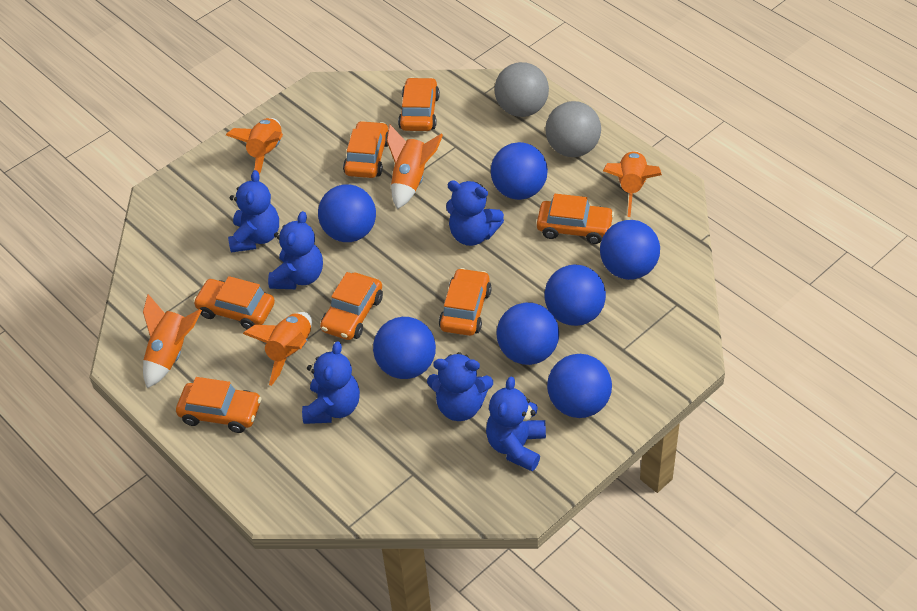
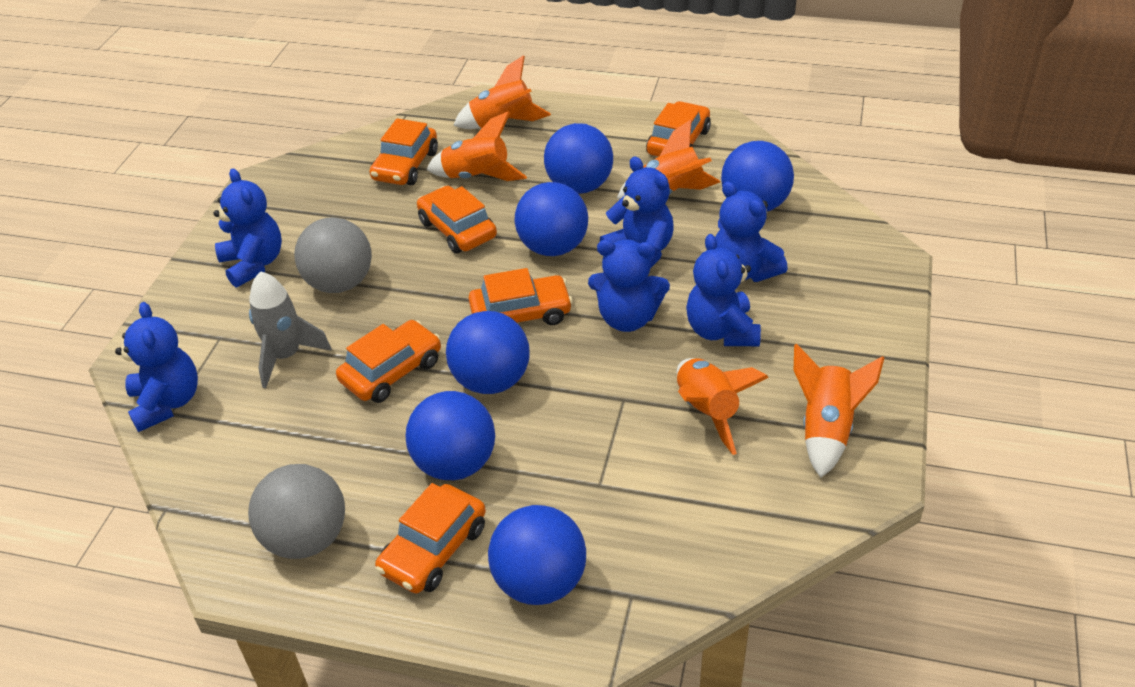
blue ball: [318,184,376,242] [373,317,436,379] [491,142,548,200] [497,302,559,365] [544,264,606,326] [547,354,612,418] [600,220,660,280] = 7 -> [406,391,495,480] [446,311,530,394] [488,505,586,605] [515,182,588,256] [544,123,613,194] [721,141,794,212] = 6
grey rocket: none = 0 -> [249,271,332,388] = 1
orange car: [176,377,261,433] [193,276,275,330] [320,272,383,340] [343,121,388,178] [398,77,440,131] [439,268,492,336] [537,194,614,244] = 7 -> [336,320,441,403] [369,118,438,185] [375,483,486,593] [417,186,497,254] [469,268,573,325] [646,101,711,157] = 6

